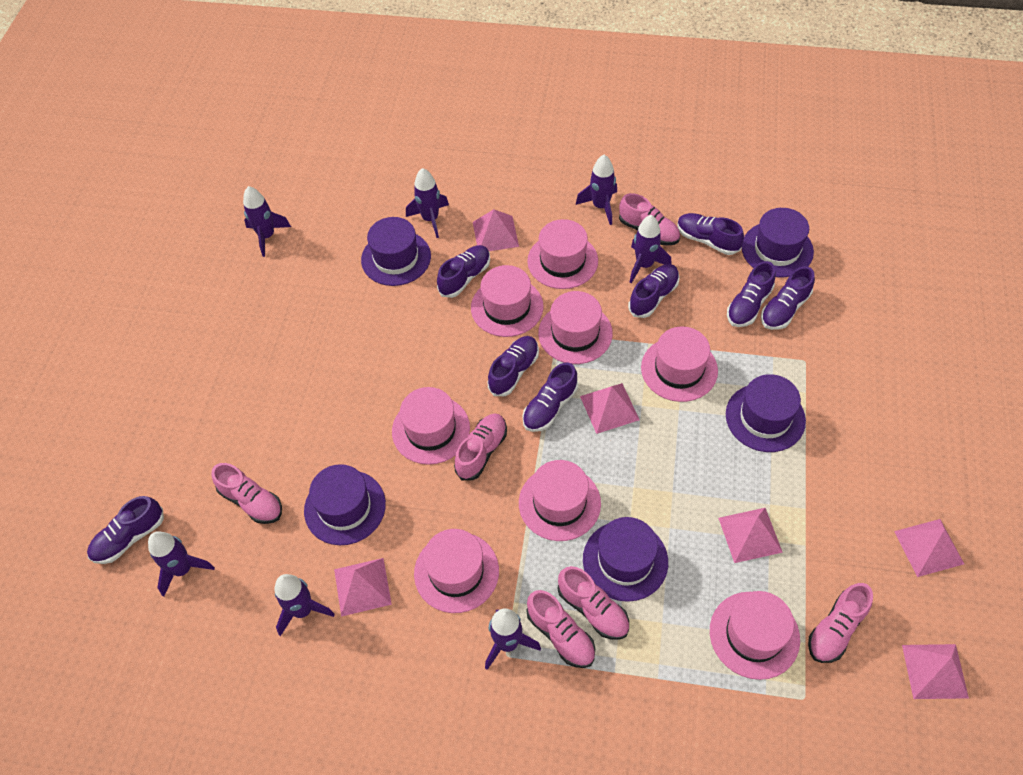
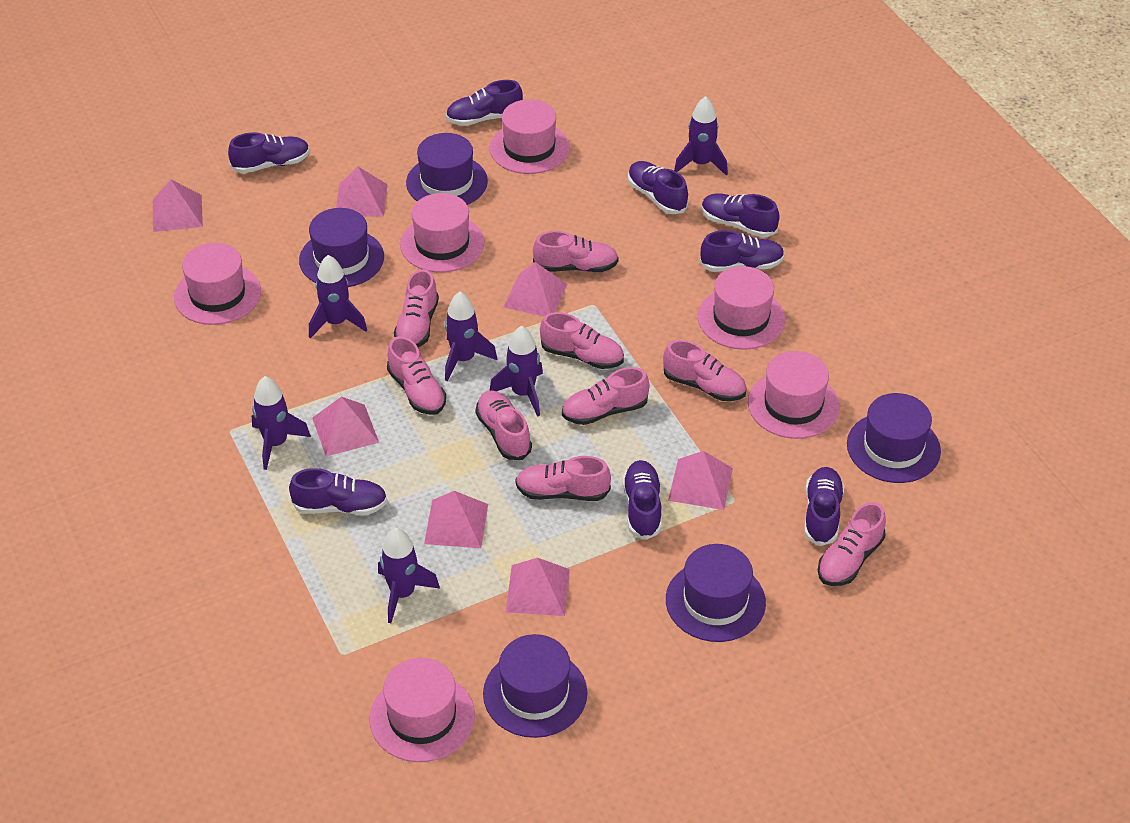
pink hat: [392,387,470,465] [414,529,499,613] [471,265,544,337] [519,460,601,541] [527,219,598,289] [538,291,613,364] [641,326,718,402] [710,591,800,680] = 8 -> [174,243,261,325] [370,658,475,762] [400,193,484,272] [490,99,570,174] [698,266,785,350] [748,351,840,439] = 6
pink pyramid: [334,558,392,617] [473,209,519,251] [580,383,640,434] [719,508,783,563] [894,519,964,577] [902,644,969,699] = 6 -> [153,180,203,232] [312,397,379,456] [336,166,388,217] [424,491,488,548] [503,262,567,316] [506,558,570,616] [668,451,733,510] = 7
pink shoe: [212,463,282,524] [454,413,507,480] [526,590,595,668] [558,566,629,640] [619,193,680,246] [808,583,873,663] = 6 -> [387,336,446,415] [394,269,439,347] [475,390,532,460] [515,456,611,501] [533,231,619,272] [540,312,624,369] [562,367,649,425] [663,340,747,401] [818,502,886,586] = 9
purple rocket: [148,531,215,597] [243,186,291,257] [275,574,335,636] [406,168,449,238] [485,608,541,670] [576,155,617,225] [630,215,671,283] = 7 -> [252,376,311,470] [309,255,367,339] [378,528,440,623] [445,292,497,381] [490,326,543,417] [674,96,728,176] = 6

